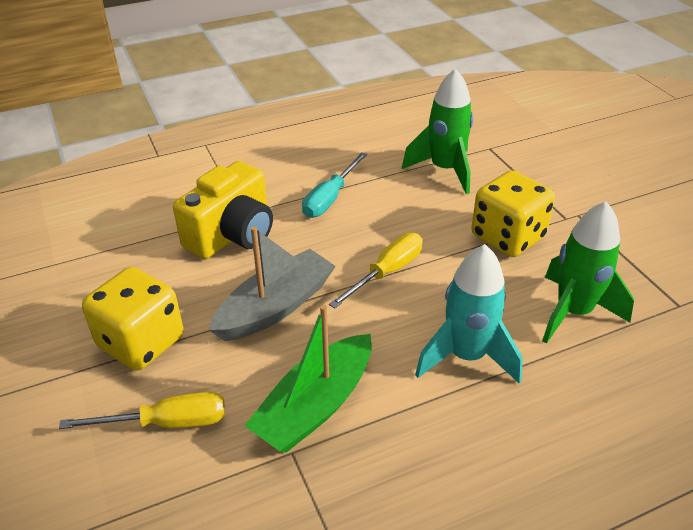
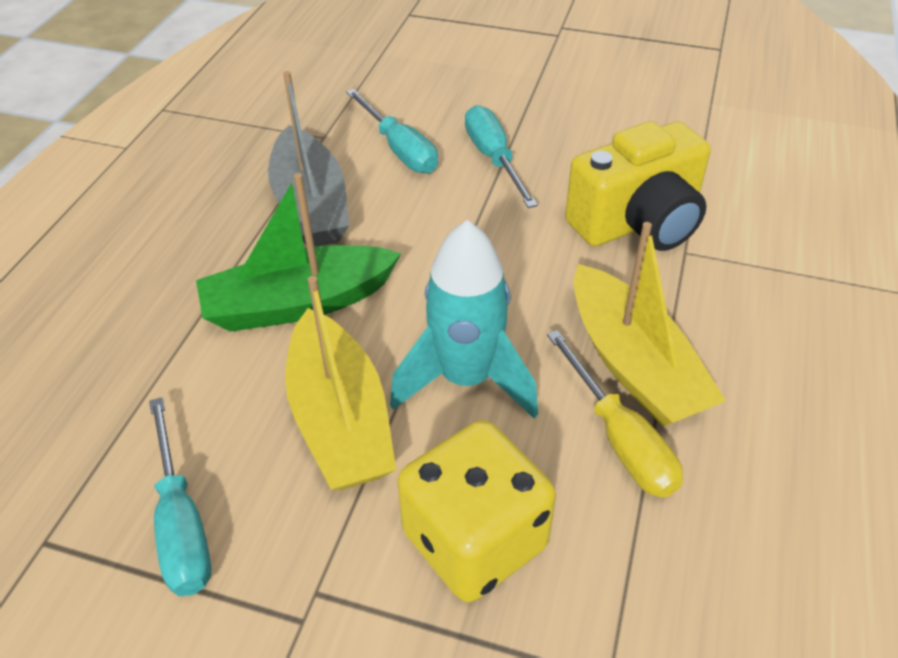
green rocket: [402,68,473,194] [542,201,634,344] = 2 -> none = 0
turquoise screwdriver: [302,152,367,218] = 1 -> [149,397,211,596] [346,89,438,173] [465,105,538,208] = 3
yellow boat: none = 0 -> [285,276,396,490] [574,222,726,427] = 2
yellow dice: [82,267,184,371] [471,170,555,257] = 2 -> [397,420,556,602] = 1
yellow screwdriver: [59,392,225,429] [329,233,423,308] = 2 -> [547,330,683,497] = 1

